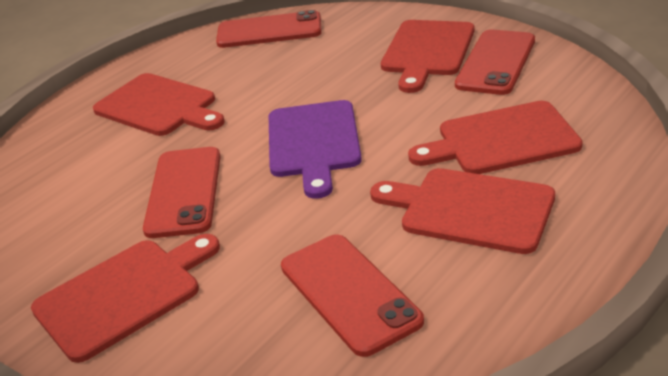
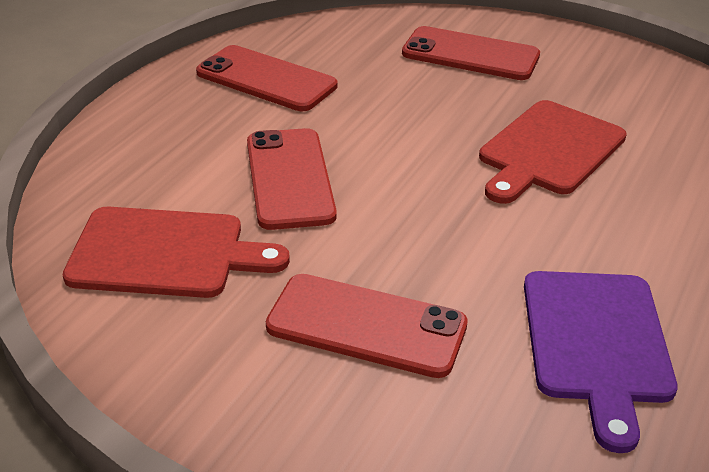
red cutting board: [31,234,220,363] [93,73,225,136] [370,168,555,254] [381,20,475,93] [408,101,583,174] = 5 -> [63,207,290,298] [479,100,627,204] = 2

